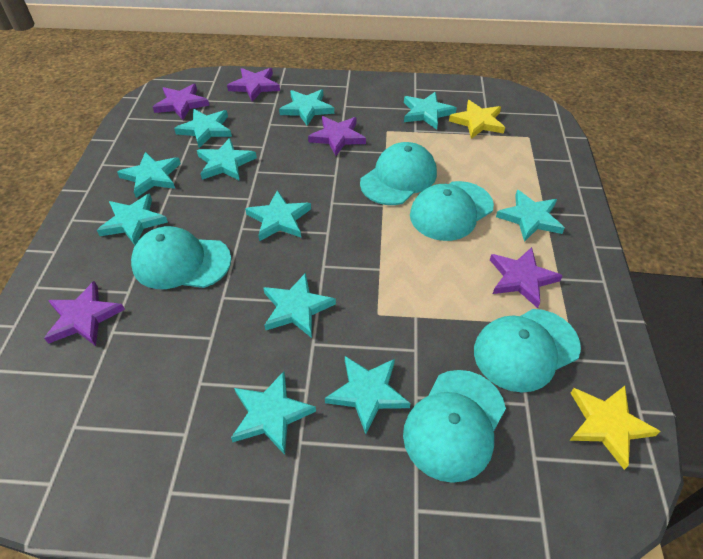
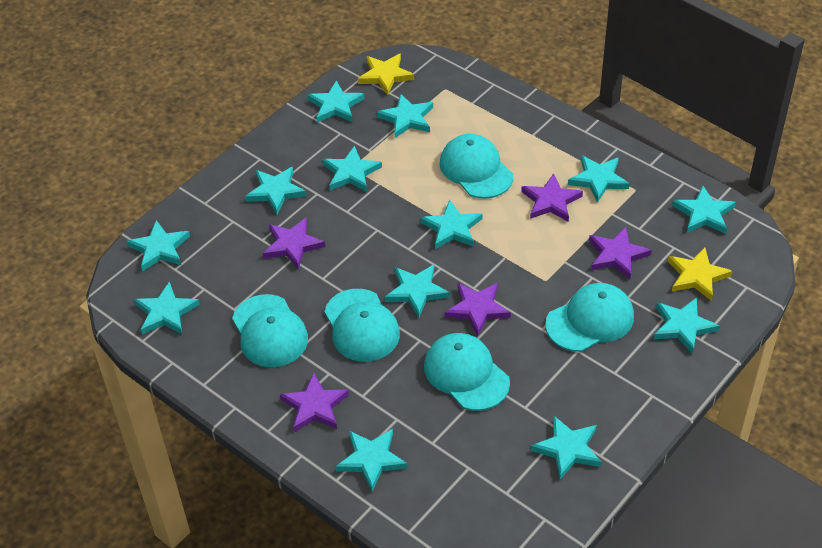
turquoise star: [97,194,168,245] [117,152,181,198] [174,109,232,148] [197,138,257,181] [231,371,316,455] [245,190,311,241] [263,273,336,338] [279,89,334,126] [325,356,411,434] [404,92,457,130] [496,190,565,242] = 11 -> [127,220,190,272] [134,281,200,334] [245,167,307,214] [307,80,364,123] [322,146,382,192] [335,429,408,492] [377,94,433,138] [385,265,450,317] [421,200,482,249] [531,416,602,480] [568,155,630,203] [654,298,720,354] [672,186,736,234] = 13

